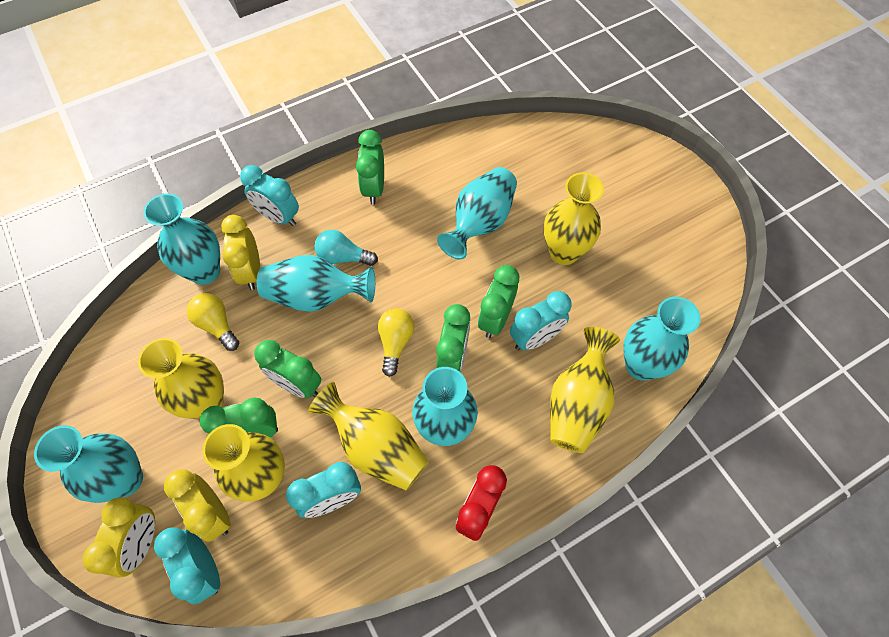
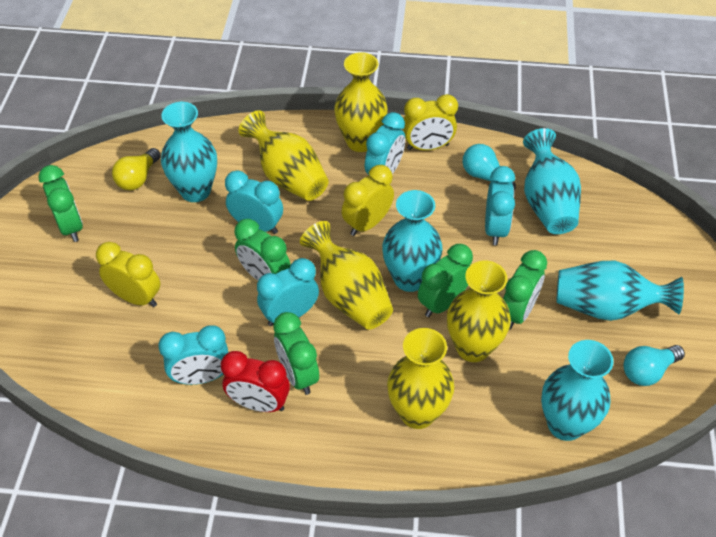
turquoise clock: [154,528,220,604] [240,165,299,226] [286,462,361,518] [510,291,571,350] = 4 -> [158,325,228,385] [225,171,283,234] [257,258,319,326] [365,112,405,175] [485,166,515,245] = 5
turquoise light bulb: [314,230,378,266] = 1 -> [463,144,516,191] [623,345,685,386] = 2
turquoise vase: [34,425,143,503] [143,193,220,285] [257,255,375,312] [412,367,478,446] [437,167,517,259] [623,297,701,381] = 6 -> [161,102,217,202] [382,190,443,292] [523,128,581,234] [541,340,614,441] [557,261,684,321] = 5
yellow light bulb: [187,293,239,351] [378,308,414,377] = 2 -> [112,148,161,190] = 1

